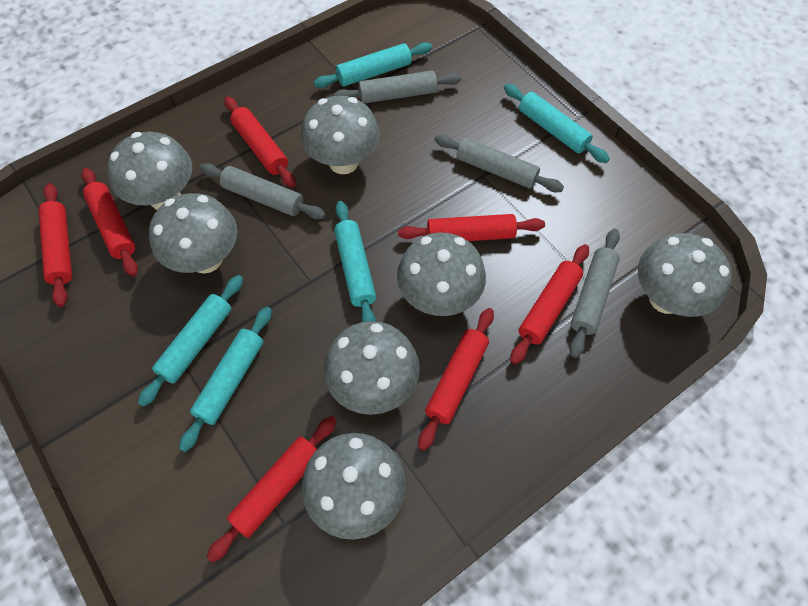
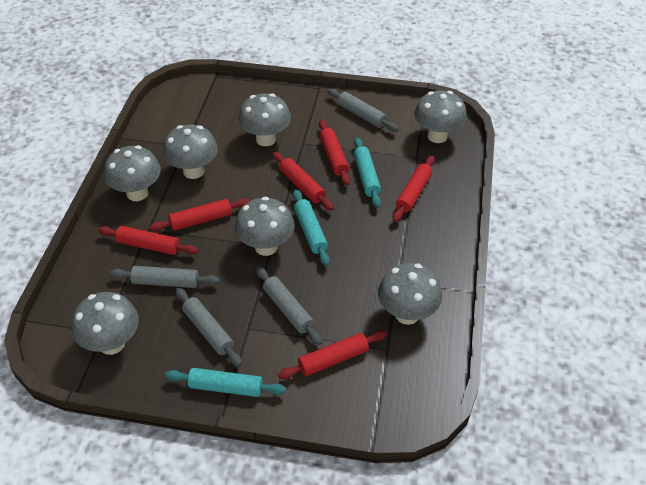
red rolling pin: [38,183,72,307] [81,168,138,276] [206,416,337,563] [224,96,296,188] [398,214,545,241] [418,308,494,450] [510,244,589,364] = 7 -> [98,226,198,255] [149,198,250,232] [272,152,334,211] [278,330,387,379] [319,120,350,186] [393,155,435,222] = 6
turquoise rolling pin: [138,275,243,407] [179,307,272,452] [314,42,432,88] [334,201,376,322] [504,84,610,163] = 5 -> [165,368,286,397] [293,189,330,266] [354,138,381,208] = 3

